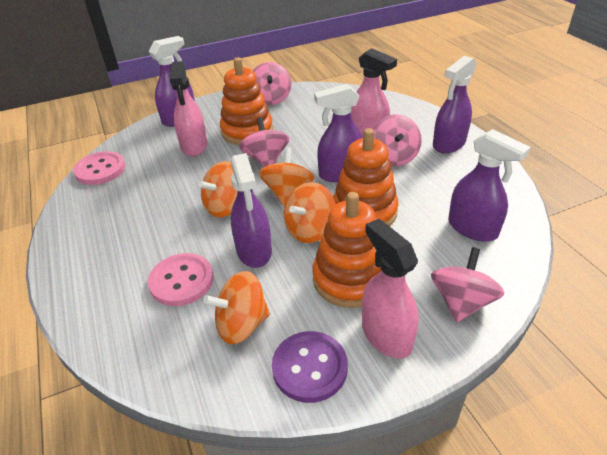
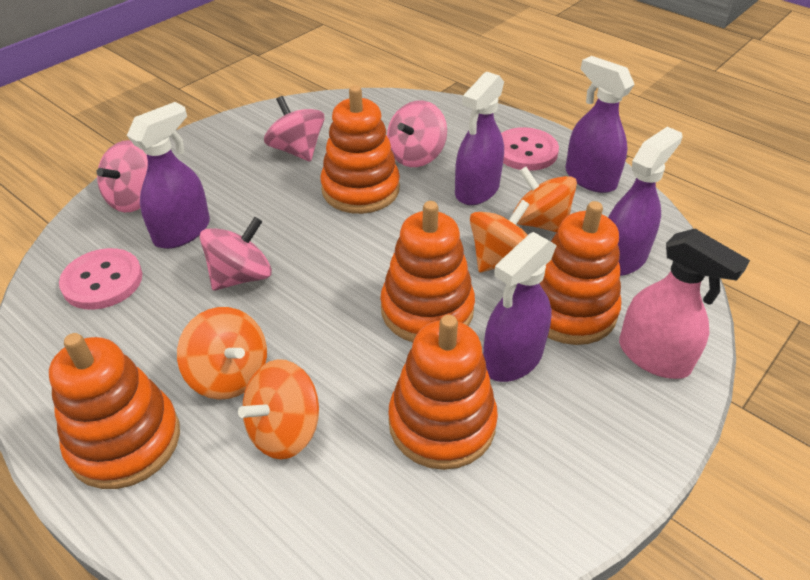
orange stacking toy: [220,57,273,145] [312,192,382,308] [333,128,398,226] = 3 -> [49,333,180,489] [320,85,400,214] [380,201,475,342] [388,315,498,470] [540,201,621,345] = 5
pink spray bottle: [170,61,207,157] [351,48,397,136] [362,219,419,359] = 3 -> [619,229,750,379] = 1
purple button: [272,331,348,403] = 1 -> none = 0

